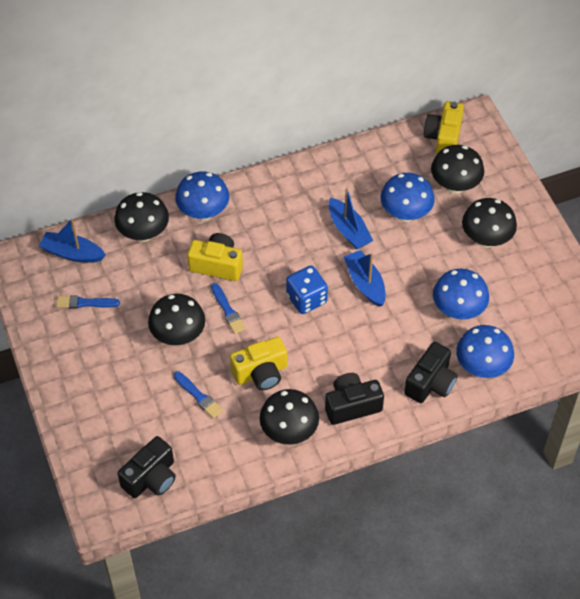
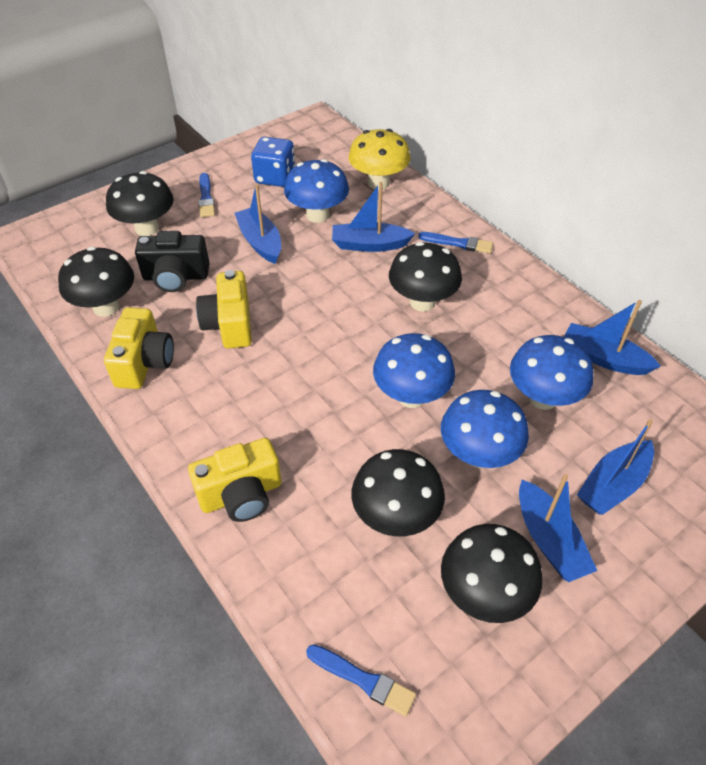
black camera: [118,436,176,498] [325,373,384,425] [404,342,458,403] = 3 -> [135,231,210,292] = 1
blue boat: [39,218,106,263] [329,188,373,249] [344,250,386,307] = 3 -> [235,184,281,264] [332,182,416,252] [519,474,597,582] [564,300,661,375] [577,419,654,515] = 5
yellow mushroom: none = 0 -> [349,129,411,190] = 1

